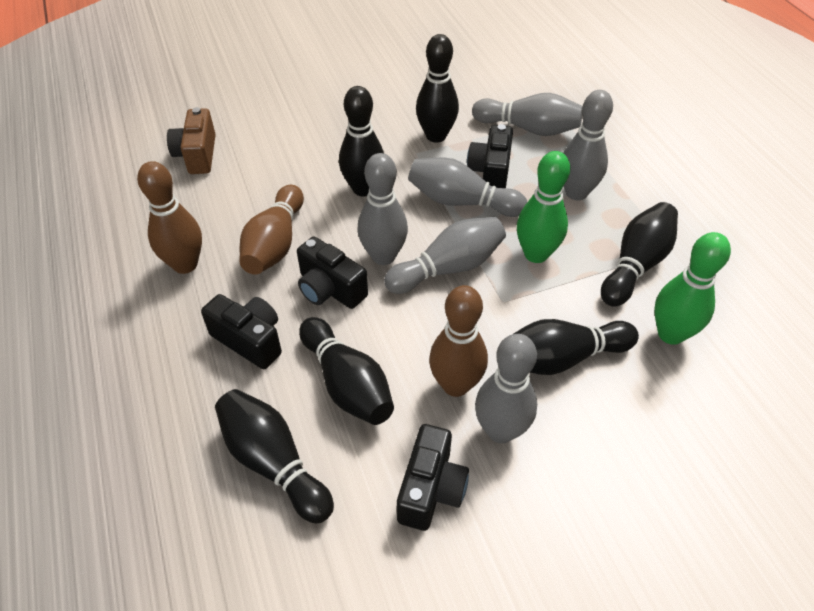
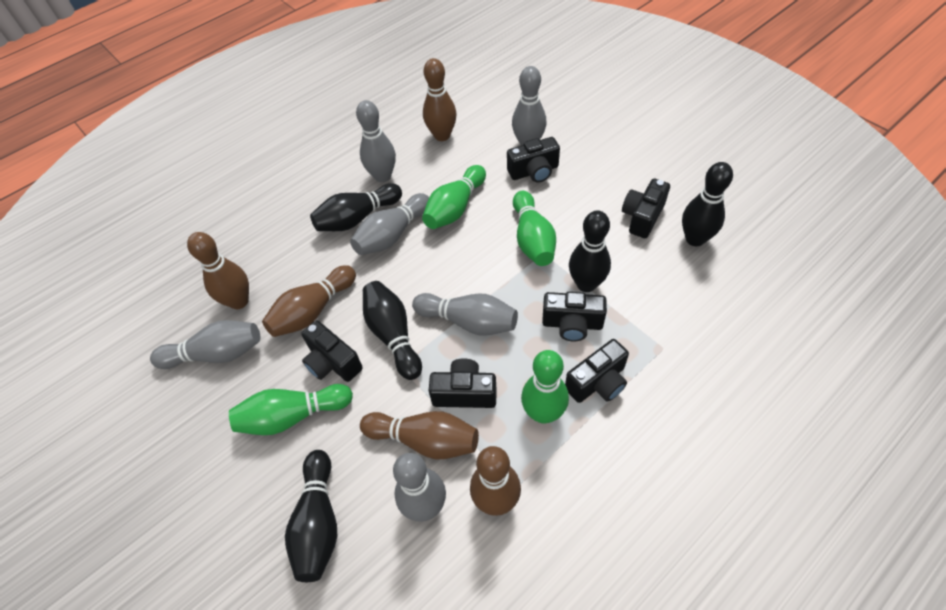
black bowling pin: [215,389,334,524] [299,317,394,425] [339,86,384,197] [416,34,459,143] [501,319,639,375] [601,202,678,307] = 6 -> [285,450,337,582] [310,183,402,231] [363,281,422,380] [569,210,611,292] [682,162,733,246] = 5
black camera: [201,294,282,369] [297,237,368,309] [397,424,469,531] [467,124,513,188] = 4 -> [301,320,363,382] [429,358,497,408] [507,137,560,182] [542,292,607,341] [565,339,629,403] [622,179,670,238] = 6
brown bowling pin: [137,161,202,274] [239,185,304,274] [429,285,488,397] = 3 -> [187,232,249,309] [262,265,356,337] [360,411,479,459] [423,58,457,141] [470,446,521,516] = 5
brown camera: [167,107,216,174] = 1 -> none = 0
green bowling pin: [517,151,570,263] [654,232,731,345] = 2 -> [229,384,353,435] [422,165,486,229] [513,191,556,266] [521,350,569,424] = 4

